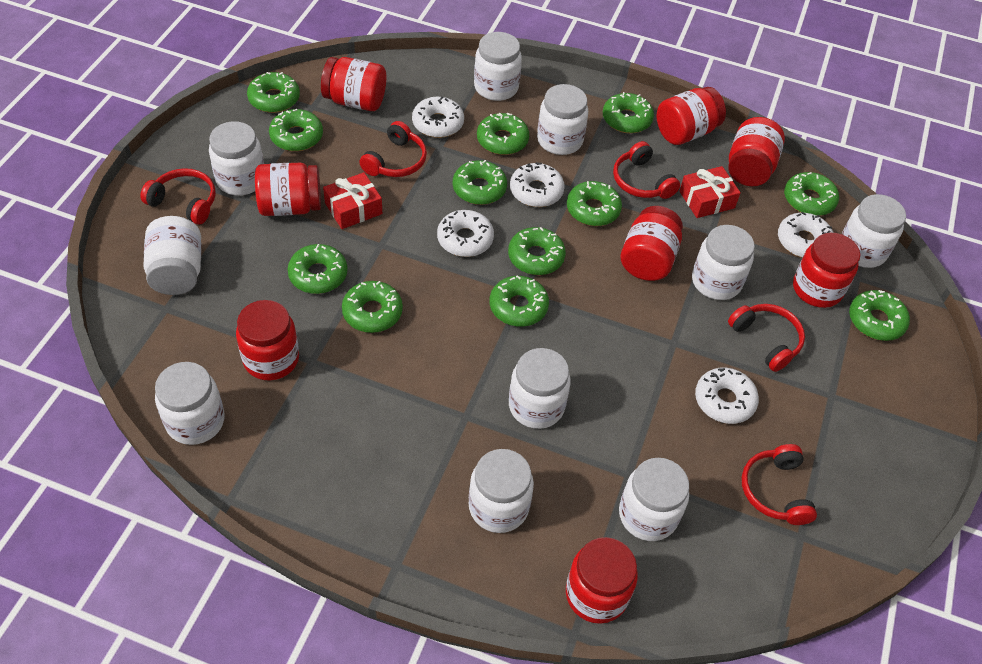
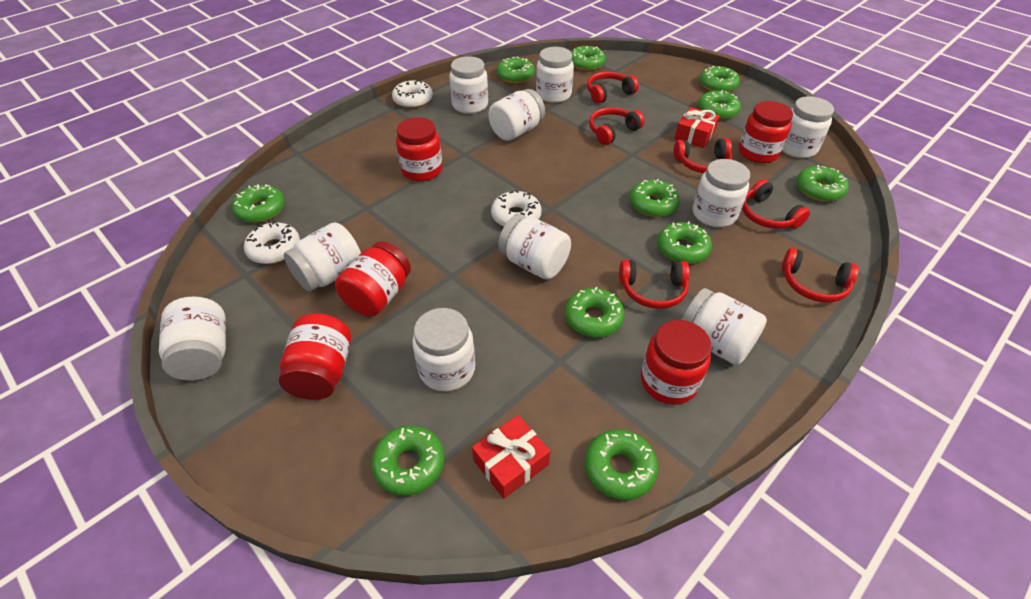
green donut: [247,72,300,113] [269,109,323,151] [287,244,348,294] [342,281,403,333] [453,160,507,205] [477,113,529,155] [490,275,549,327] [508,227,566,275] [567,181,622,226] [603,92,654,133] [784,172,839,216] [849,290,910,341] = 12 -> [232,184,285,223] [371,426,445,496] [497,56,535,83] [565,287,625,337] [571,46,606,71] [585,429,658,500] [629,179,680,217] [657,222,712,264] [698,90,741,120] [699,66,740,92] [796,165,849,202] = 11
red headphones: [140,168,216,225] [359,121,427,177] [613,141,680,199] [728,304,805,372] [741,444,817,525] = 5 -> [587,72,639,104] [589,107,645,145] [619,260,690,309] [674,138,732,173] [742,179,810,229] [782,248,859,302] = 6
red jar: [236,300,299,380] [255,163,321,216] [321,57,386,111] [566,537,638,624] [621,206,683,281] [656,87,726,145] [728,117,785,186] [793,233,860,308] = 8 -> [279,313,351,400] [335,241,411,316] [396,117,442,182] [641,320,712,405] [739,101,793,163] = 5
white donut: [412,96,464,138] [437,210,494,257] [510,162,565,207] [695,368,759,424] [778,212,833,258] = 5 -> [244,221,300,264] [392,80,433,108] [491,190,542,227] = 3

